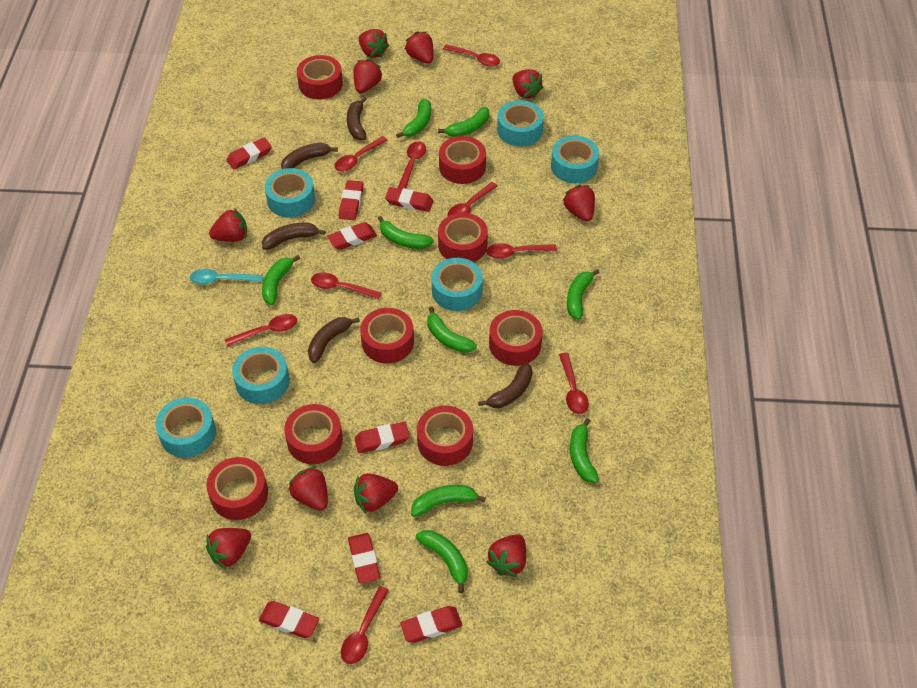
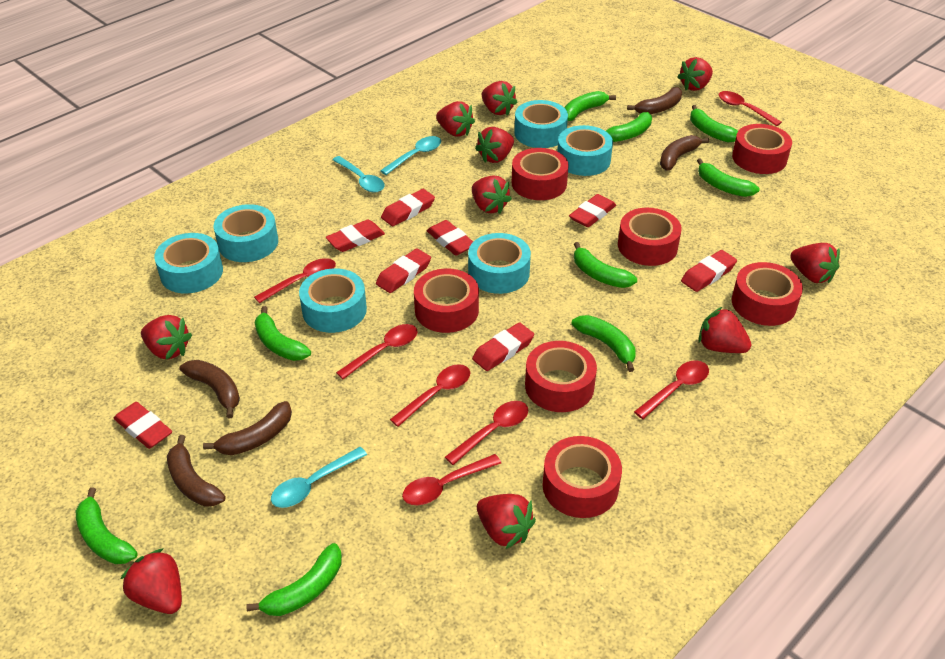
red spoon: [225,314,297,347] [311,272,382,299] [334,136,388,171] [341,586,389,664] [398,141,426,189] [443,44,500,67] [447,182,497,216] [486,243,557,259] [559,353,589,414] = 9 -> [254,258,336,303] [336,324,418,379] [390,364,470,427] [402,454,501,505] [445,401,529,465] [634,360,709,419] [719,91,782,126] = 7
red tape: [207,457,268,520] [284,404,343,464] [297,55,343,99] [360,308,414,363] [417,405,473,466] [438,213,488,262] [439,136,486,184] [489,310,543,366] = 8 -> [414,269,479,333] [512,148,569,200] [525,341,597,412] [542,436,622,518] [618,208,682,266] [732,124,792,174] [732,262,803,326] = 7
turquoise spoon: [190,269,263,285] = 1 -> [271,447,367,508] [332,156,384,193] [380,136,441,175] = 3

